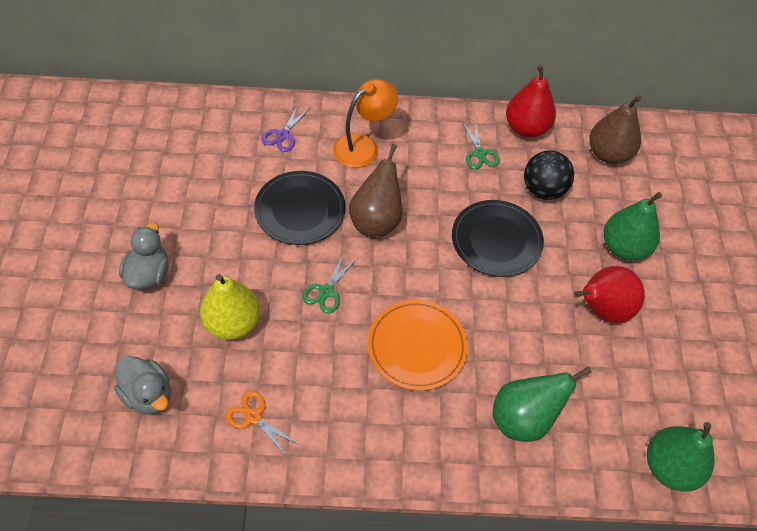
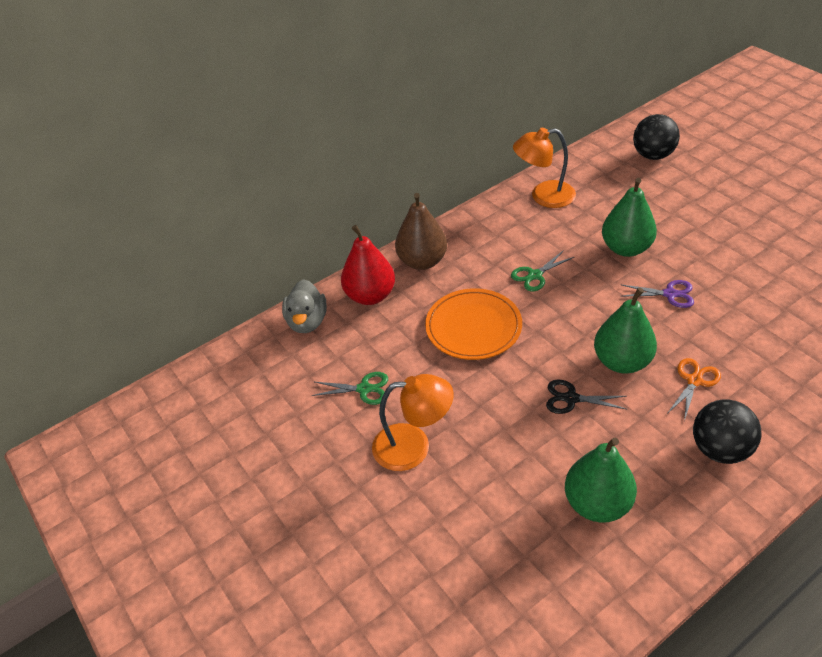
black ball: [524,150,574,200] = 1 -> [633,114,680,160] [693,399,762,464] = 2
black plate: [254,171,345,245] [452,200,544,277] = 2 -> none = 0
black scissors: none = 0 -> [546,380,626,414] = 1
brown pear: [349,144,402,237] [589,95,642,164] = 2 -> [395,193,447,270] = 1
grey duck: [114,356,171,415] [119,222,169,290] = 2 -> [282,279,327,333] = 1
orange lamp: [333,79,398,168] = 1 -> [372,374,454,471] [513,128,576,208] = 2
red pear: [506,65,556,138] [574,266,645,323] = 2 -> [341,225,395,305] = 1
yellow pear: [200,274,260,340] = 1 -> none = 0

